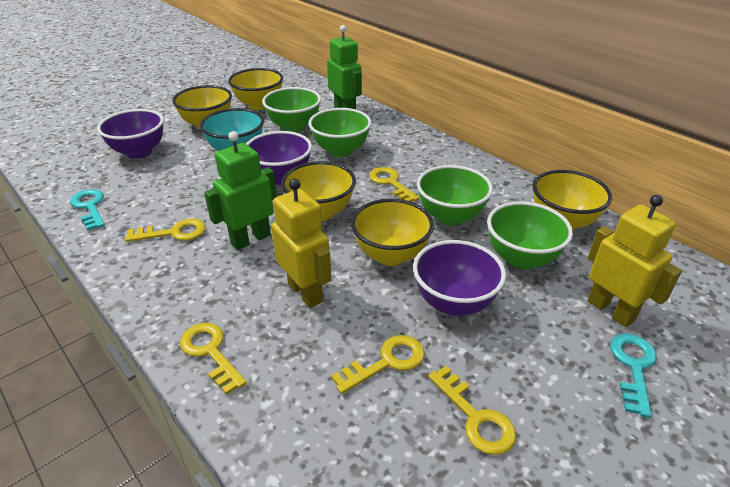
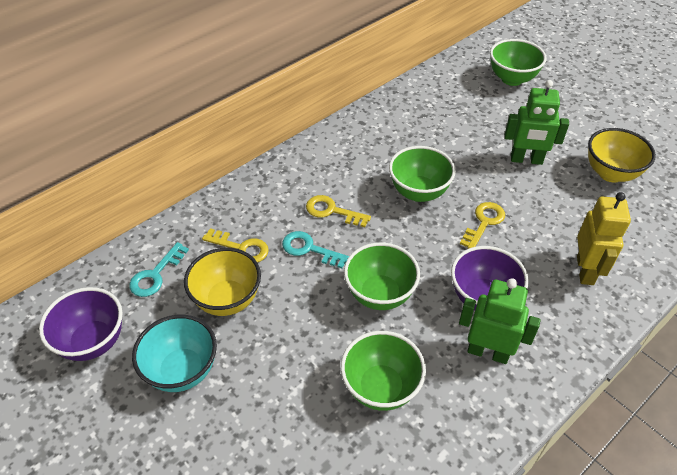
purple bowl: [97,109,164,159] [246,131,312,185] [413,240,506,316] = 3 -> [39,287,123,361] [451,246,529,311] = 2
yellow bowl: [172,85,232,130] [228,68,283,110] [281,161,356,221] [351,199,434,266] [532,170,612,230] = 5 -> [184,248,261,316] [588,128,656,182] = 2
yellow key: [125,219,206,242] [180,323,247,395] [331,335,425,394] [369,167,420,202] [428,366,516,455] = 5 -> [202,228,269,263] [306,195,371,227] [460,202,505,249] = 3
yellow robot: [271,179,331,308] [588,195,682,327] = 2 -> [577,192,631,285] = 1

